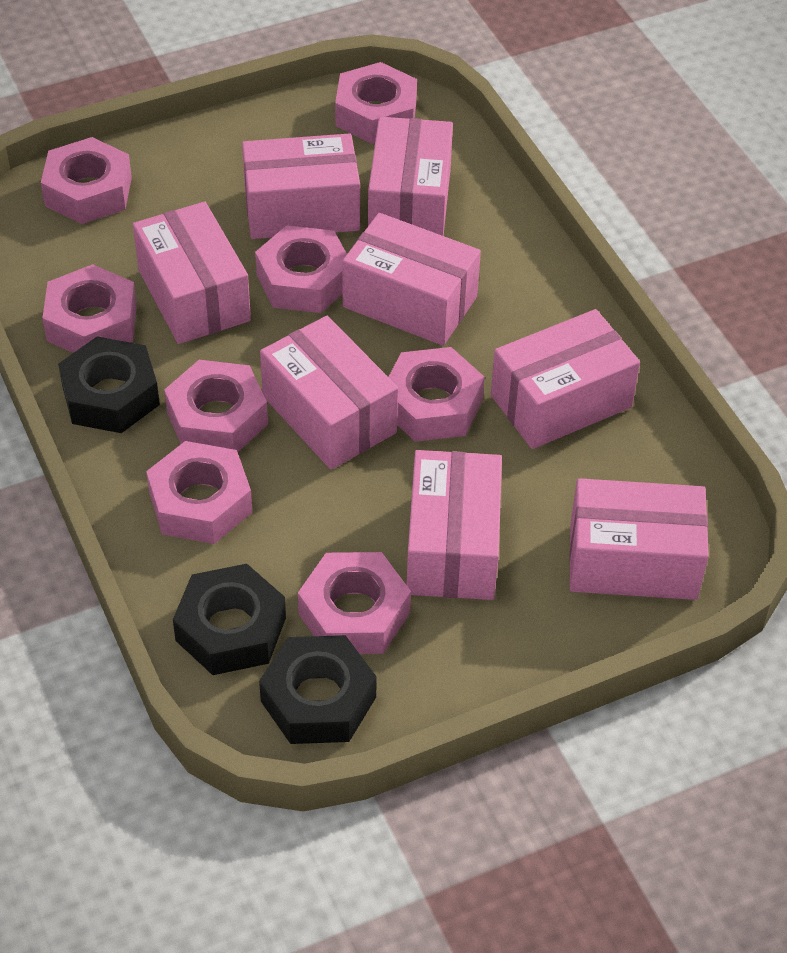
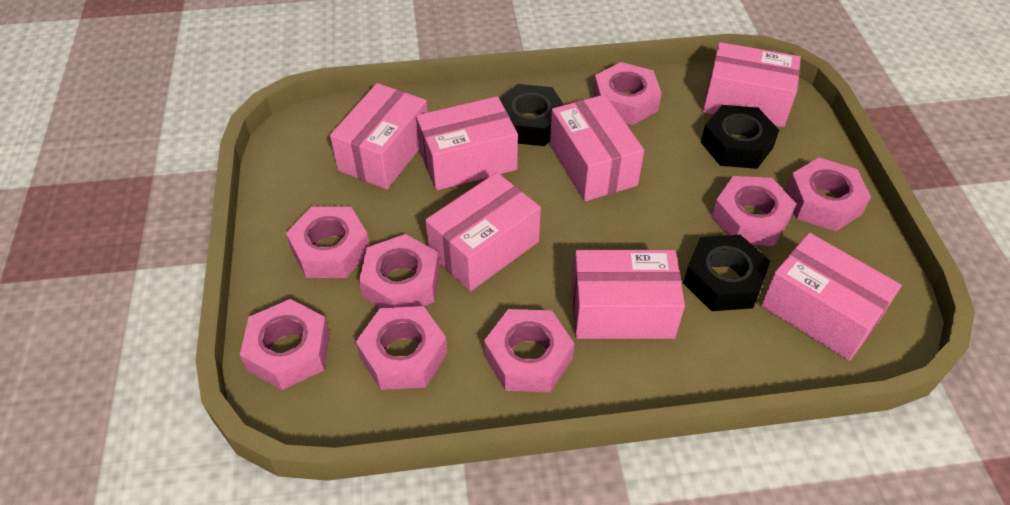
pink box: [133,202,251,344] [242,133,360,239] [260,316,398,469] [342,213,481,346] [368,117,453,236] [407,450,502,600] [491,309,640,449] [570,478,709,600] = 8 -> [330,83,428,189] [416,96,518,190] [425,172,541,291] [550,94,644,201] [572,250,685,339] [703,42,801,127] [761,233,902,361] = 7

